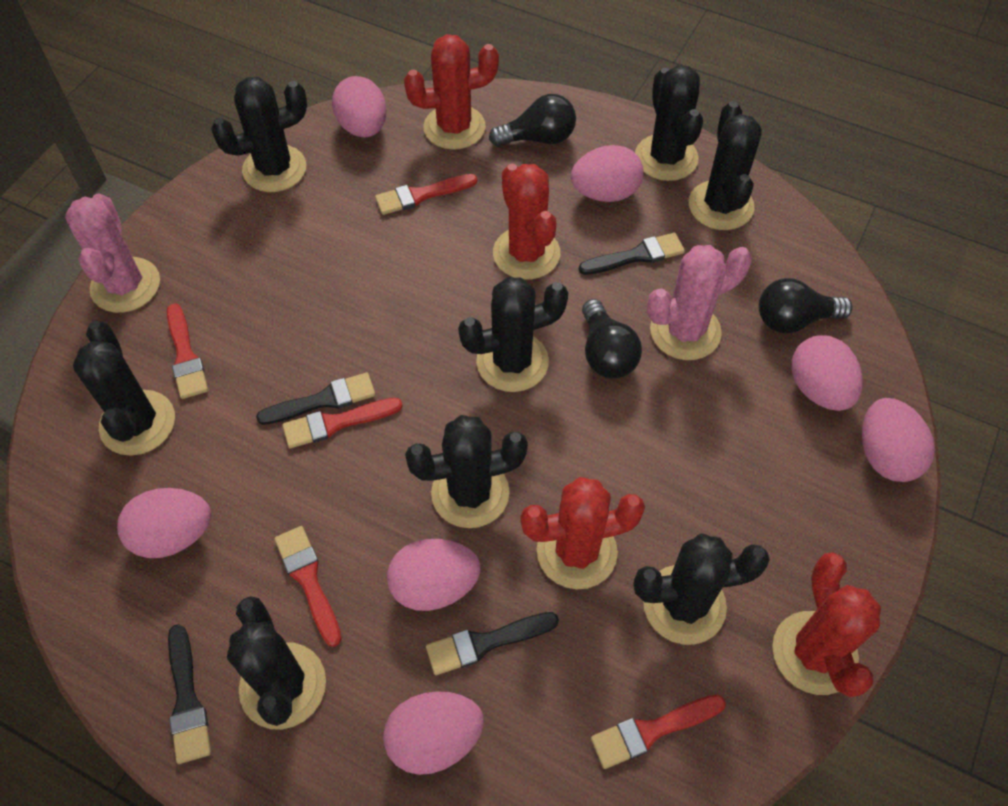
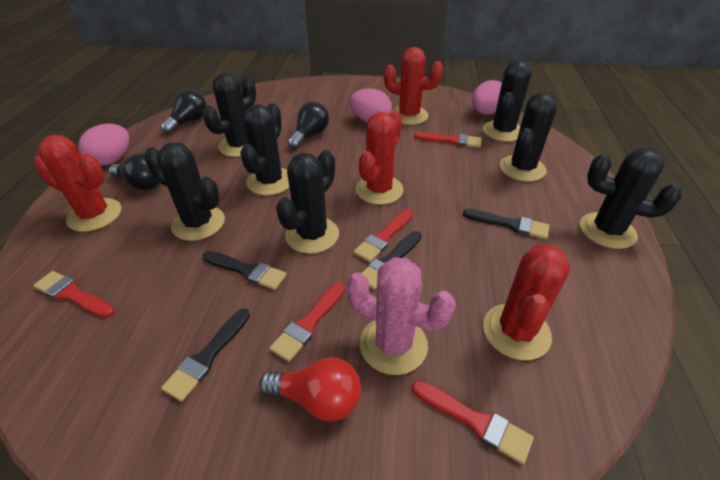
black cactus: [73,321,175,456] [211,77,307,192] [227,596,326,730] [405,415,528,528] [458,277,568,392] [633,533,770,645] [635,65,703,181] [689,101,762,230] = 8 -> [144,142,225,241] [202,73,256,157] [240,103,289,195] [276,150,339,254] [483,60,531,142] [500,92,557,182] [580,148,682,249] = 7
pink cactus: [65,193,160,313] [647,245,752,360] = 2 -> [347,257,456,375] = 1
pink egg: [117,488,211,558] [332,76,387,137] [383,691,484,775] [387,539,480,611] [571,145,644,202] [791,335,863,411] [862,398,935,482] = 7 -> [78,124,129,166] [350,88,392,123] [472,80,502,115] = 3
red light bulb: none = 0 -> [259,357,361,421] = 1

